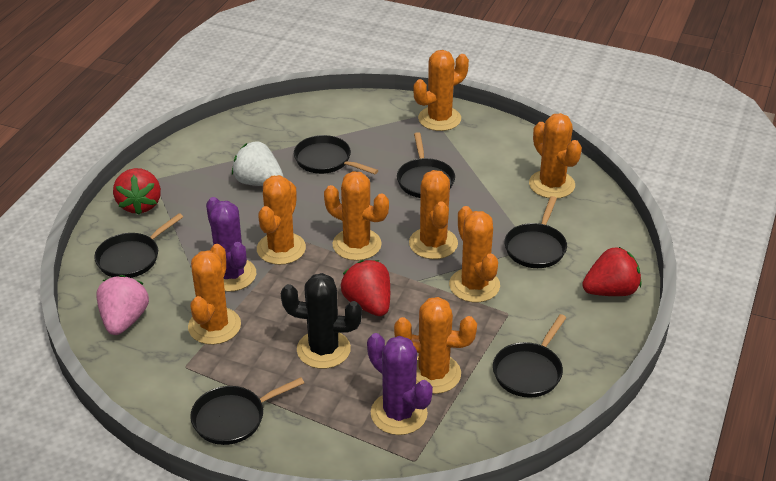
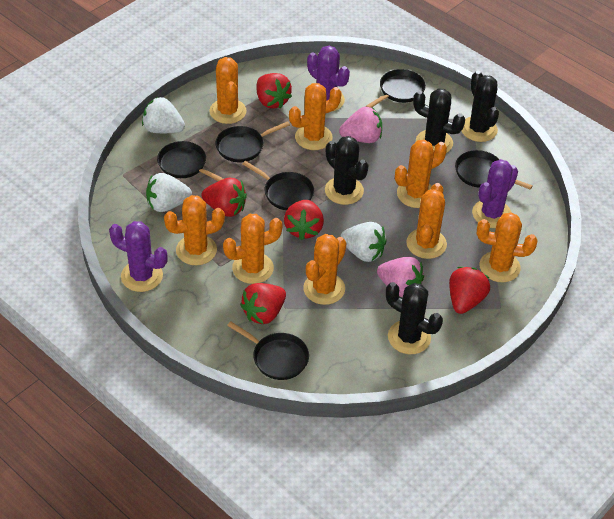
black cactus: [281,273,362,369] = 1 -> [325,136,368,205] [386,282,443,354] [413,88,465,153] [462,71,499,142] = 4
pink strawberry: [96,275,149,335] = 1 -> [339,107,382,143] [377,257,424,297] = 2
purple cactus: [206,197,256,292] [367,333,433,435] = 2 -> [109,221,168,292] [307,46,350,112] [472,159,518,228] = 3
red strawberry: [113,168,161,215] [341,260,390,316] [582,247,642,296] = 3 -> [202,177,247,217] [240,283,286,324] [257,73,292,109] [284,200,324,240] [449,267,490,314] = 5
white strawberry: [232,141,283,186] = 1 -> [142,97,185,133] [146,173,192,212] [340,222,387,262] = 3

